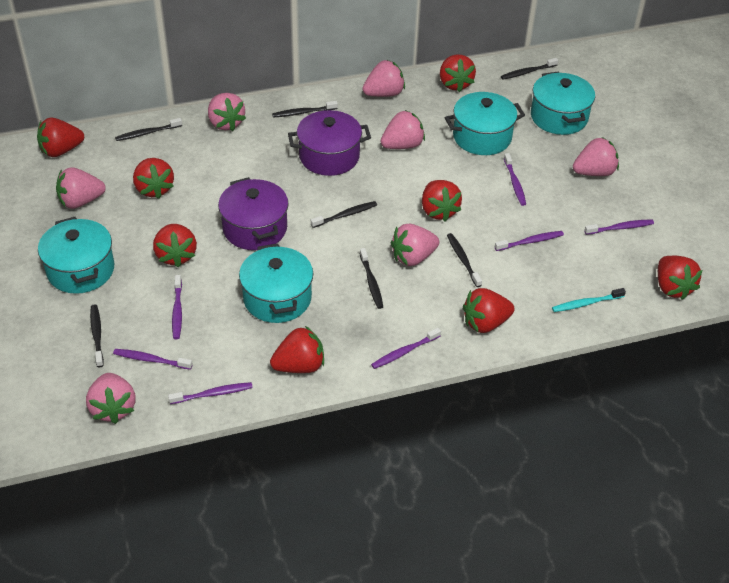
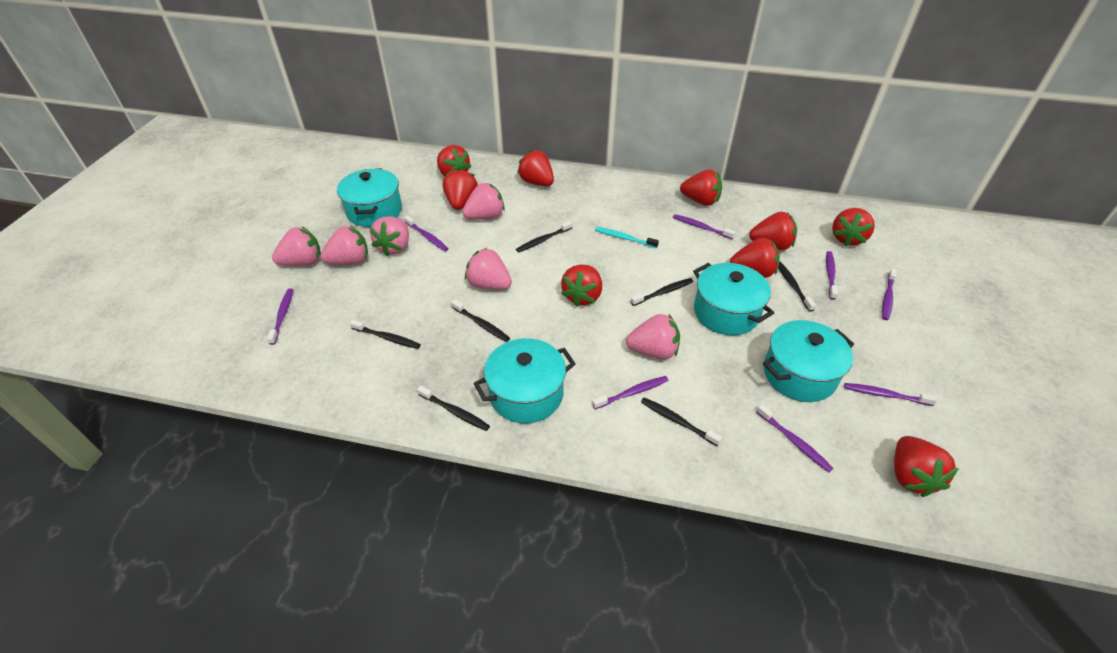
pink strawberry: [56,167,106,209] [86,373,136,424] [208,93,246,131] [362,60,405,97] [381,110,425,149] [391,223,439,266] [573,137,619,176] = 7 -> [272,227,321,266] [320,225,368,265] [370,217,409,256] [462,183,505,219] [465,248,512,289] [626,314,680,360] = 6
purple pot: [218,177,289,250] [288,110,371,176] = 2 -> none = 0
purple toothbrush: [113,349,193,370] [168,382,253,404] [172,275,182,339] [371,328,441,369] [495,231,564,251] [504,153,526,206] [584,219,654,235] = 7 -> [267,289,293,345] [404,215,449,251] [592,376,669,409] [673,214,735,239] [757,404,834,472] [826,251,838,300] [844,383,938,406] [882,268,897,320] = 8
red strawberry: [37,118,84,157] [133,158,174,199] [153,224,197,268] [270,326,324,373] [422,180,462,221] [440,54,476,92] [463,288,514,333] [658,256,702,300] = 8 -> [437,145,471,176] [443,168,478,210] [517,150,554,186] [561,265,602,307] [680,169,722,206] [730,238,780,278] [749,212,797,250] [832,208,875,246] [894,436,959,497] = 9

